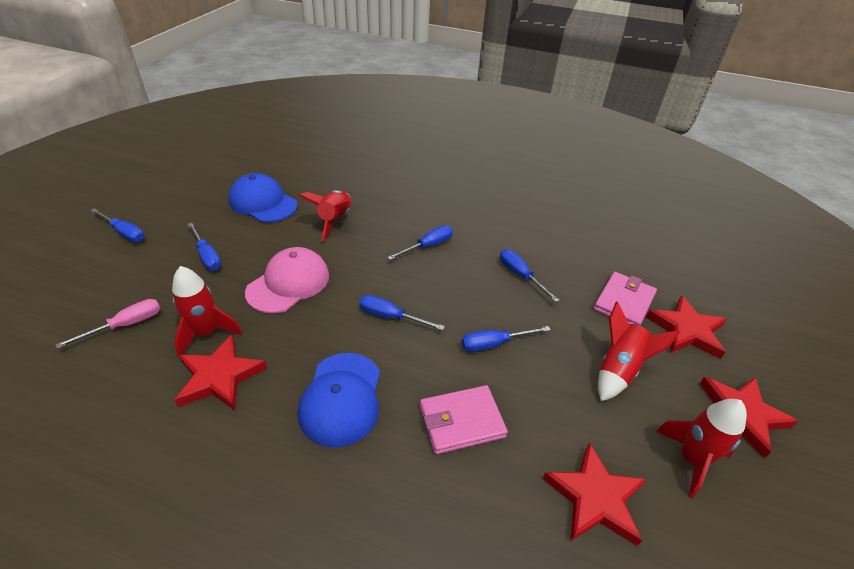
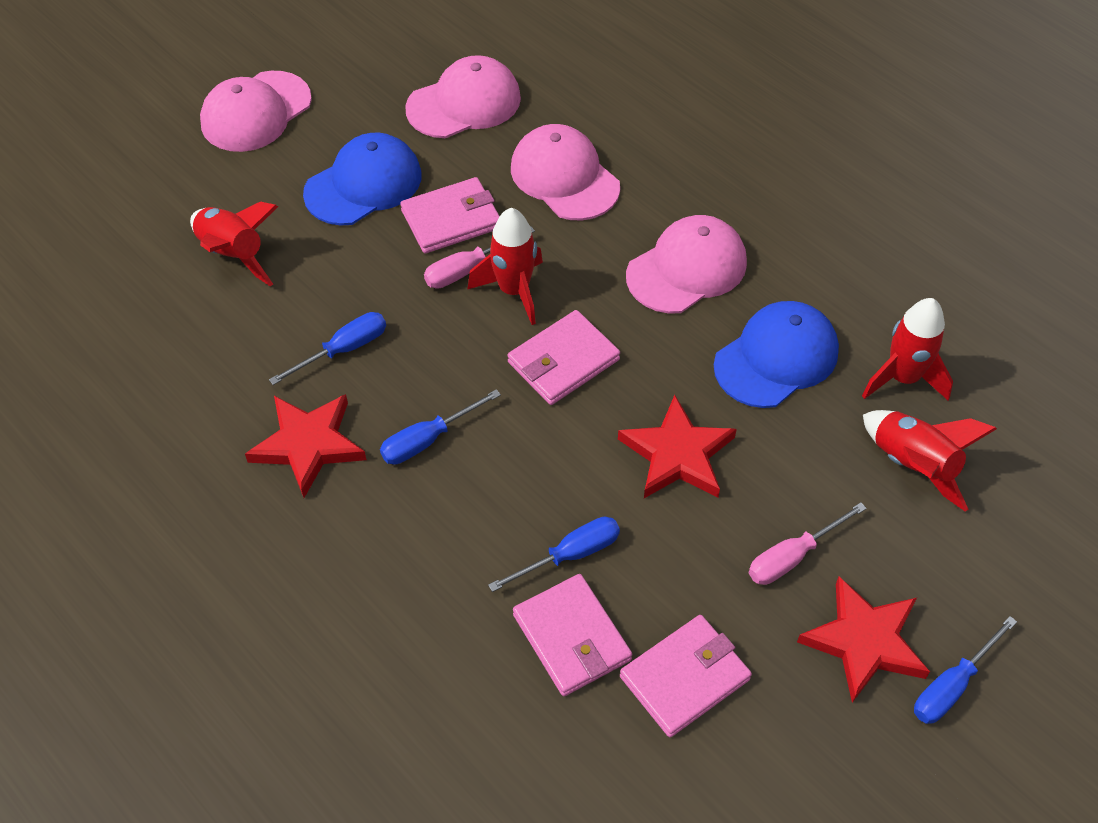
blue screwdriver: [90,208,144,242] [188,223,221,271] [359,295,445,330] [387,225,453,260] [462,326,551,352] [500,249,560,302] = 6 -> [269,312,386,385] [380,389,501,464] [488,517,620,592] [914,616,1017,724] = 4
pink cap: [245,247,329,313] = 1 -> [200,71,312,152] [405,55,521,138] [511,124,620,220] [626,215,747,314] = 4
pink screwdriver: [55,299,161,349] = 1 -> [424,226,535,289] [749,502,867,585] = 2
pink wallet: [420,385,508,454] [593,272,657,325] = 2 -> [400,177,500,253] [507,310,620,405] [513,574,632,696] [620,615,752,737] = 4
red star: [175,335,267,411] [543,442,646,546] [646,295,727,359] [700,377,798,459] = 4 -> [245,394,366,498] [618,395,737,498] [797,577,930,703] = 3

